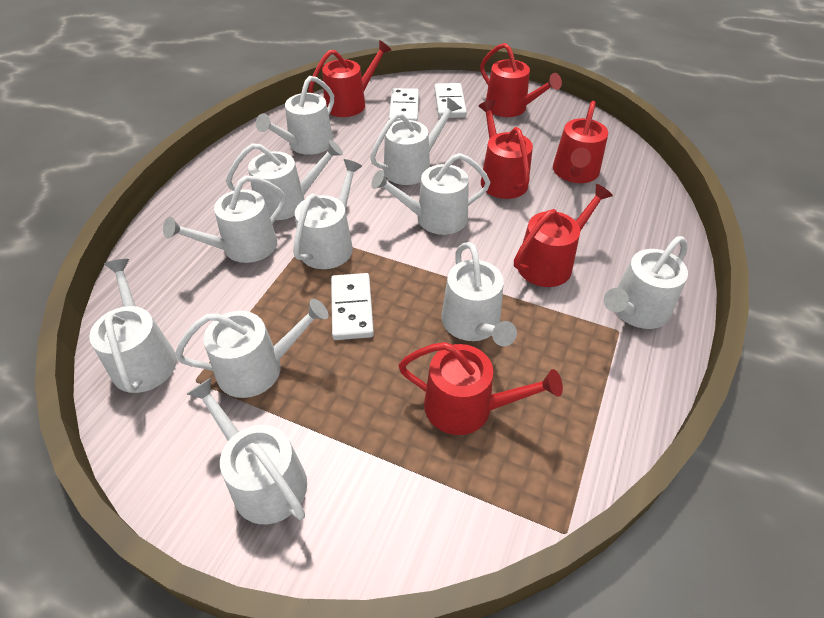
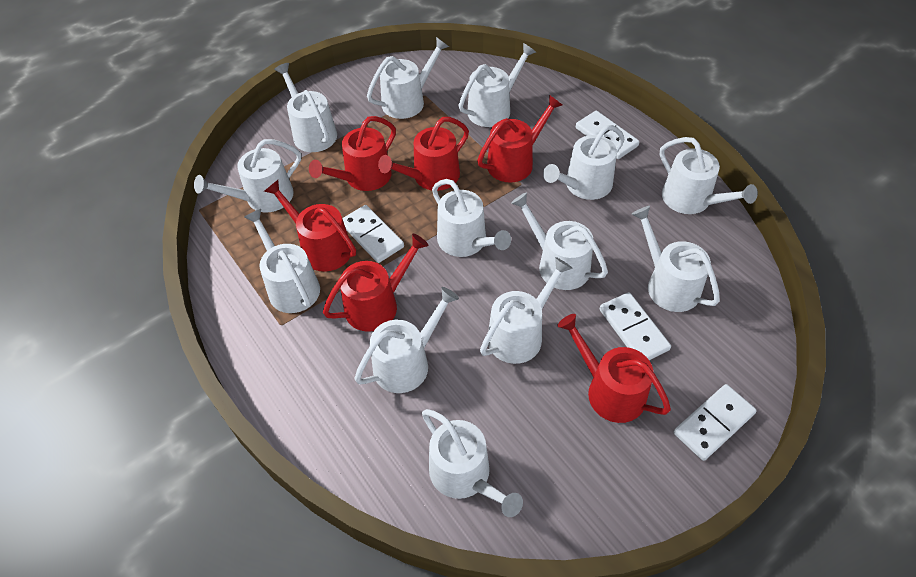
white domino: [331,273,374,340] [389,88,419,122] [434,83,467,118] = 3 -> [342,205,404,263] [576,111,639,159] [600,292,671,360] [674,384,757,461] = 4
white watering can: [89,259,177,393] [163,175,286,263] [175,299,329,398] [187,378,307,524] [226,140,343,220] [256,76,334,155] [293,159,362,269] [370,97,461,185] [371,153,491,235] [441,242,517,347] [604,236,688,329] = 11 -> [194,139,301,213] [244,209,320,313] [274,63,337,152] [355,287,459,393] [367,37,449,119] [422,409,523,517] [432,179,511,257] [459,43,536,127] [480,257,573,364] [511,192,608,290] [543,125,625,200] [632,206,720,312] [660,137,758,214] = 13

